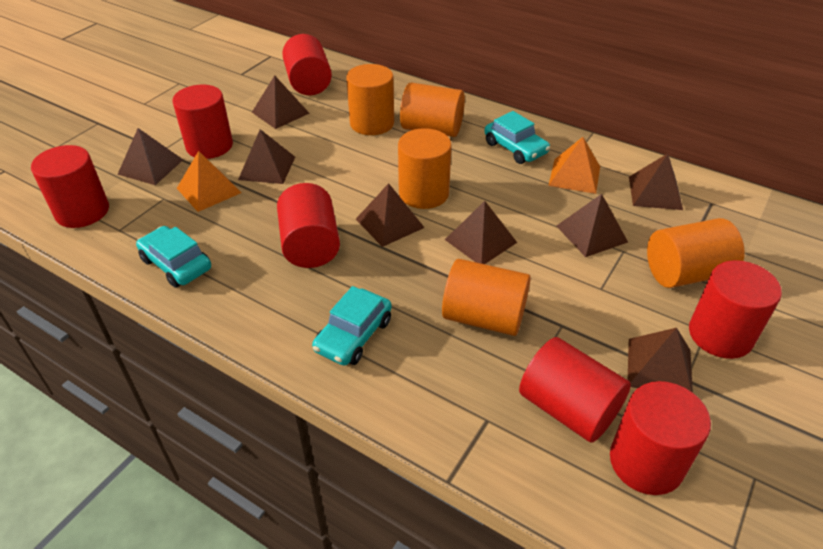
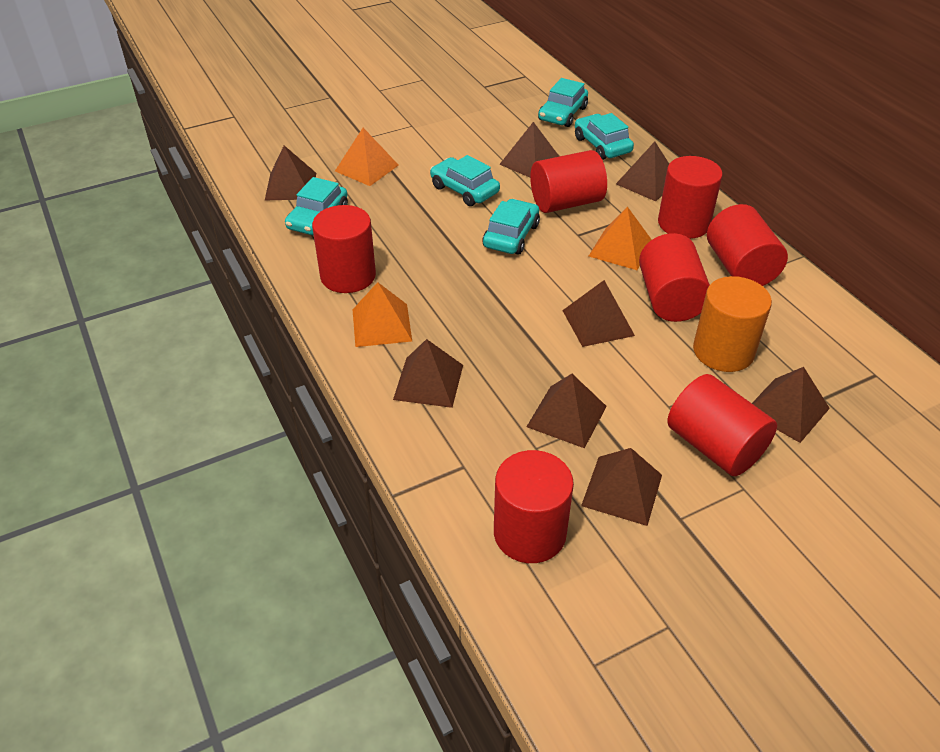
orange cylinder: [346,64,394,135] [398,128,452,209] [400,83,465,137] [442,259,531,336] [647,218,745,288] = 5 -> [693,276,772,372] = 1
orange pyramid: [177,151,241,212] [548,137,600,194] = 2 -> [335,128,399,186] [352,282,412,347] [589,207,652,270] = 3
turquoise car: [136,226,211,288] [312,286,392,366] [484,111,550,164] = 3 -> [285,177,348,235] [430,155,500,206] [483,199,540,255] [538,78,588,127] [575,113,634,160] = 5

